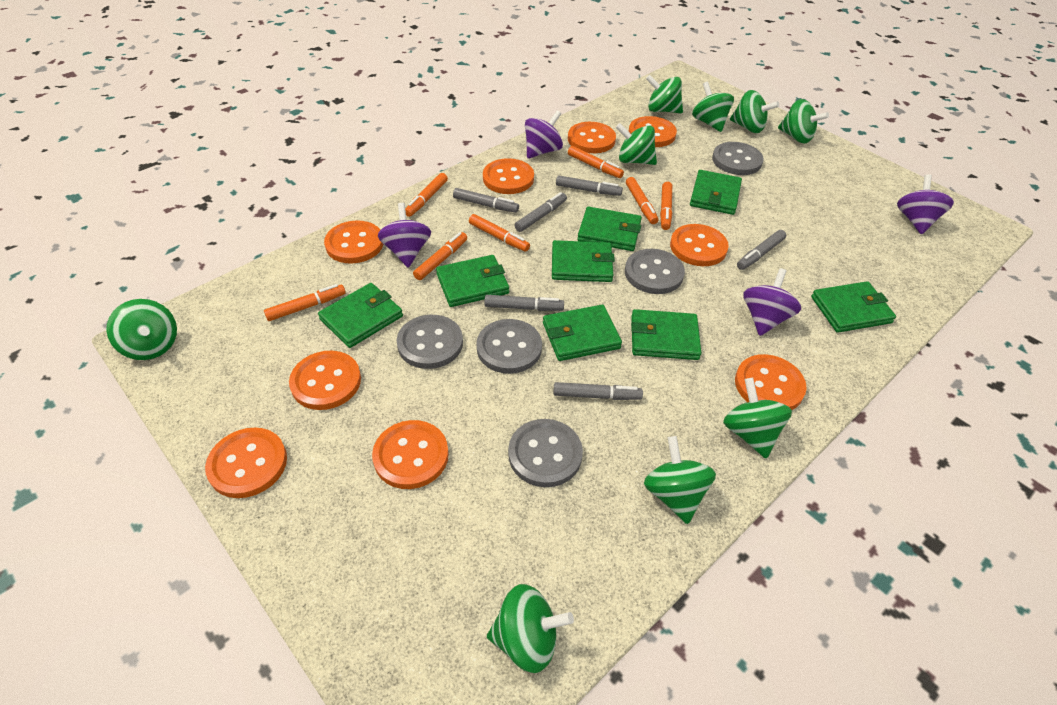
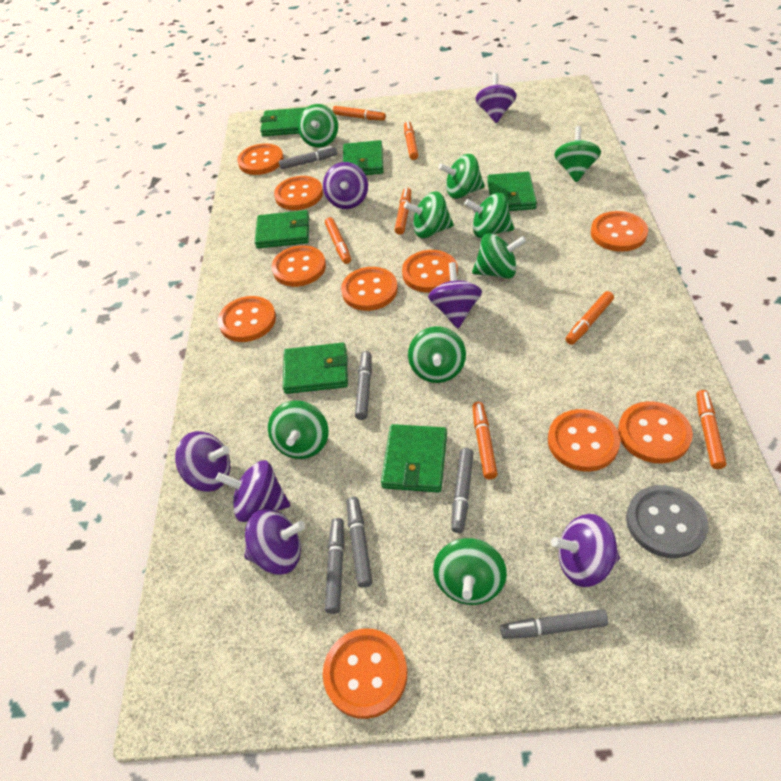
green wallet: [318,283,403,348] [436,255,509,307] [543,305,622,361] [552,240,615,282] [577,207,642,251] [631,309,701,360] [690,170,742,215] [811,281,896,333] = 8 -> [255,210,309,248] [260,107,306,136] [283,343,348,394] [343,140,384,175] [381,424,447,493] [487,172,537,211] = 6
grey button: [397,315,463,369] [476,319,542,374] [508,419,583,487] [625,249,685,294] [712,142,764,175] = 5 -> [626,485,708,558] = 1
orange button: [205,428,287,498] [289,351,361,410] [324,220,383,264] [372,420,449,489] [483,158,534,194] [568,122,616,153] [629,116,677,147] [670,224,729,266] [735,354,807,410] = 9 -> [218,296,276,342] [237,143,284,175] [272,245,326,287] [274,176,323,210] [323,629,407,719] [341,267,398,311] [402,250,458,293] [548,409,620,472] [591,211,648,252] [618,401,693,464] = 10
purple spinning top: [378,203,431,268] [525,110,563,159] [743,268,801,336] [897,174,954,234] = 4 -> [175,431,230,492] [215,460,290,522] [244,509,305,575] [323,162,368,209] [428,262,482,328] [475,73,517,123] [551,514,620,587] = 7

